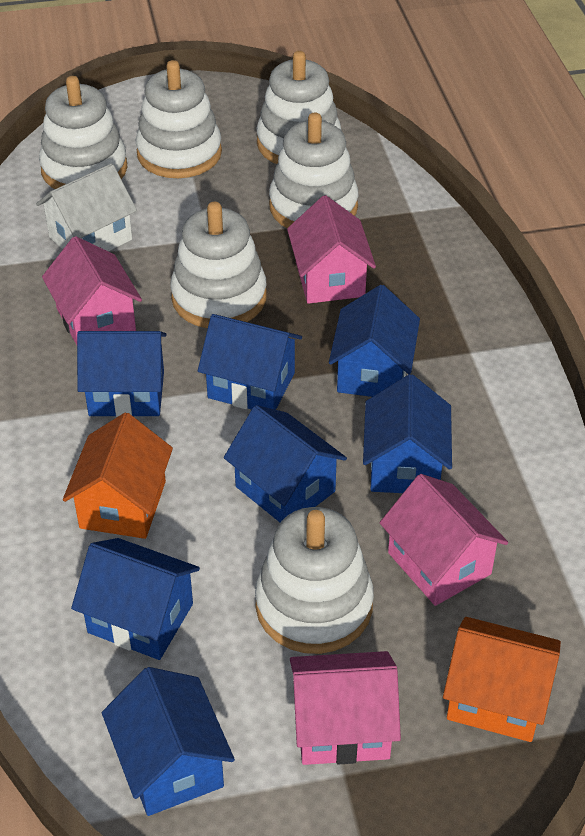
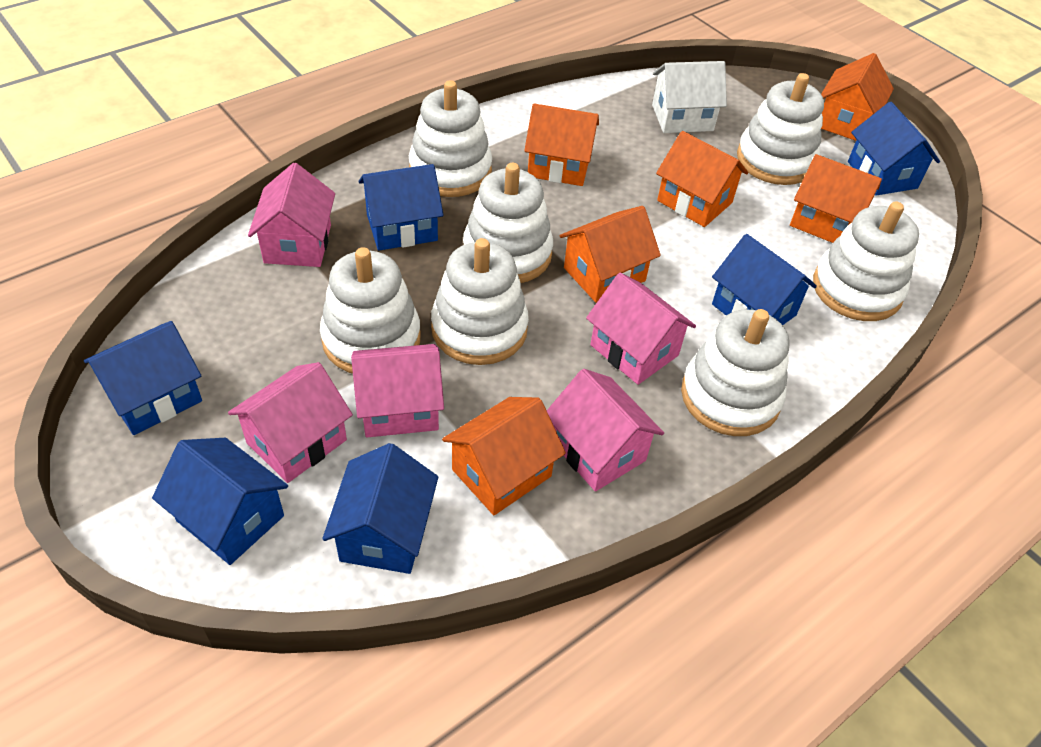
blue house: [71,538,200,660] [77,331,167,417] [102,667,235,816] [198,314,302,410] [224,405,347,523] [329,285,420,397] [363,374,452,493] = 7 -> [84,321,202,435] [152,438,288,565] [322,443,438,574] [359,164,443,251] [712,234,817,325] [848,102,940,196] = 6
orange house: [63,412,173,539] [443,617,561,742] = 2 -> [442,397,566,515] [524,104,599,186] [560,206,661,303] [656,131,748,227] [790,154,882,243] [821,53,894,141] = 6
pink house: [42,236,142,345] [287,195,376,304] [290,651,401,765] [380,474,508,606] = 4 -> [228,362,353,483] [248,163,335,267] [351,344,444,437] [547,369,664,491] [586,273,696,385] = 5
white stacking toy: [39,76,127,189] [135,60,222,178] [170,202,267,328] [255,507,374,654] [257,51,341,164] [269,113,358,228] = 6 -> [320,247,421,374] [409,80,492,197] [431,238,529,365] [463,163,553,283] [681,309,790,436] [737,73,824,185] [813,202,919,321] = 7

